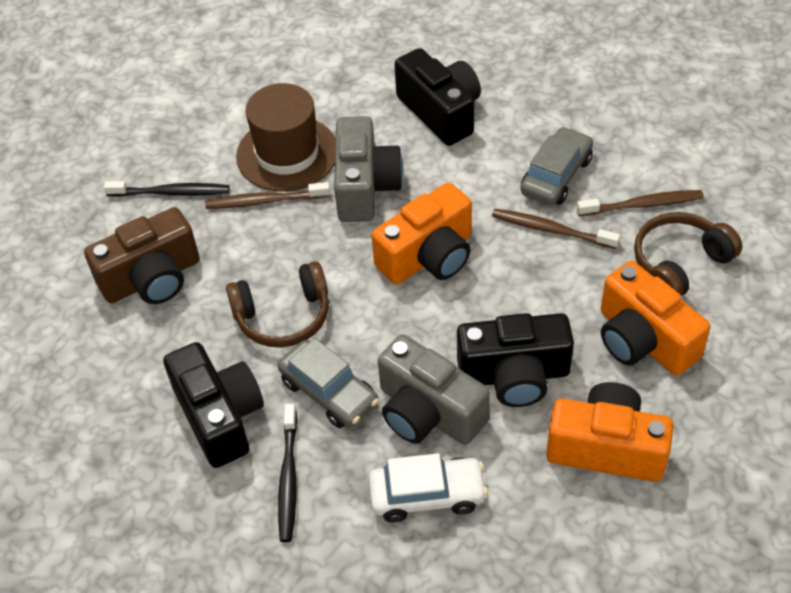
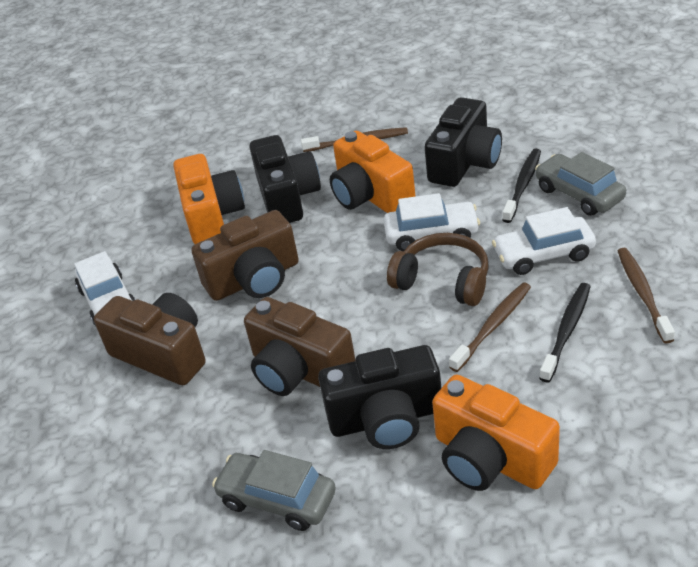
brown camera: [84,207,200,304] = 1 -> [94,293,205,385] [192,210,299,301] [244,297,355,396] = 3
brown hat: [236,83,336,192] = 1 -> none = 0
brown headphones: [226,261,329,348] [634,212,742,296] = 2 -> [387,233,489,306] = 1
grey camera: [334,116,403,222] [378,334,490,445] = 2 -> none = 0
white car: [369,453,488,522] = 1 -> [74,251,136,326] [384,193,480,251] [492,207,596,275] = 3

